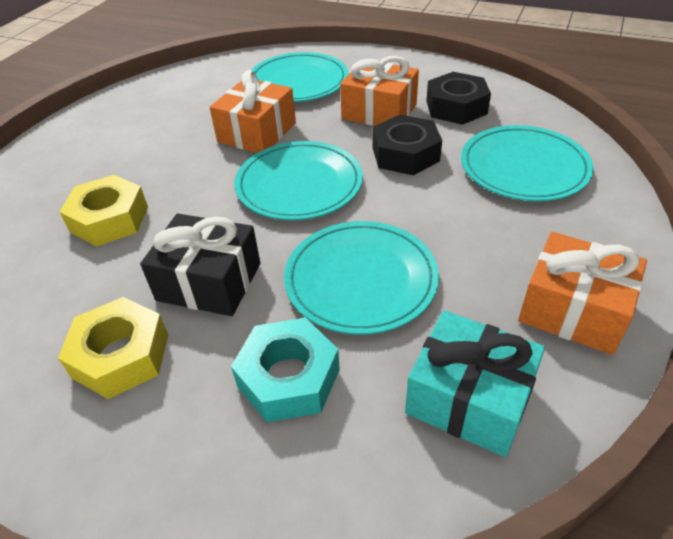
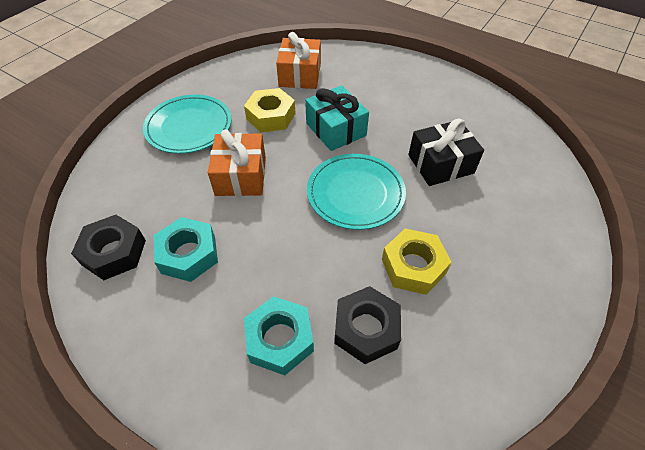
orange gift: [210,70,296,153] [340,56,419,126] [518,232,647,355] = 3 -> [208,129,266,196] [276,32,321,89] = 2
turquoise nut: [231,318,340,422] = 1 -> [154,217,218,282] [244,296,314,375] = 2
turquoise plate: [234,141,363,220] [252,52,348,102] [284,221,439,335] [461,125,593,201] = 4 -> [143,94,232,154] [307,154,406,230] = 2

